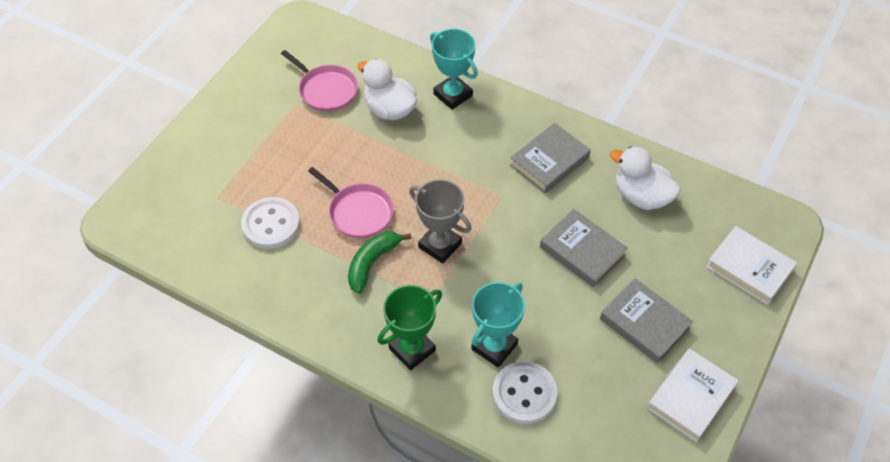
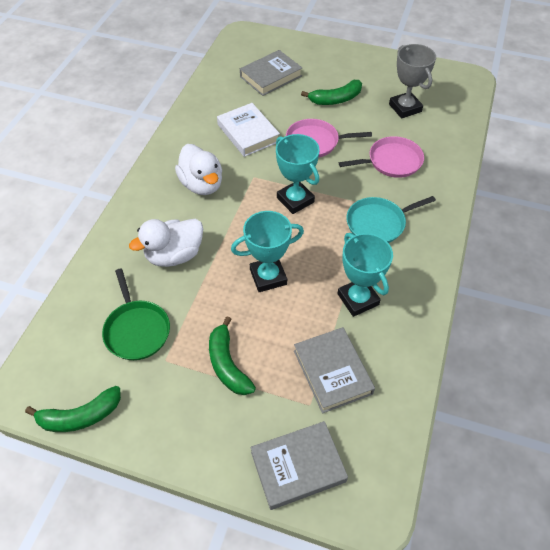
green banana: [348,231,412,293] = 1 -> [25,386,121,432] [209,316,256,395] [301,80,362,105] = 3
green pan: none = 0 -> [102,268,170,360] = 1
green trophy: [377,285,442,370] = 1 -> none = 0
turquoise pan: none = 0 -> [346,196,436,243] = 1
turquoise trophy: [430,29,478,110] [471,282,525,368] = 2 -> [231,211,304,292] [276,134,320,214] [337,233,393,317] = 3
white book: [647,349,739,442] [706,226,797,305] = 2 -> [217,103,280,157] = 1
white button: [241,197,300,249] [492,361,557,424] = 2 -> none = 0

